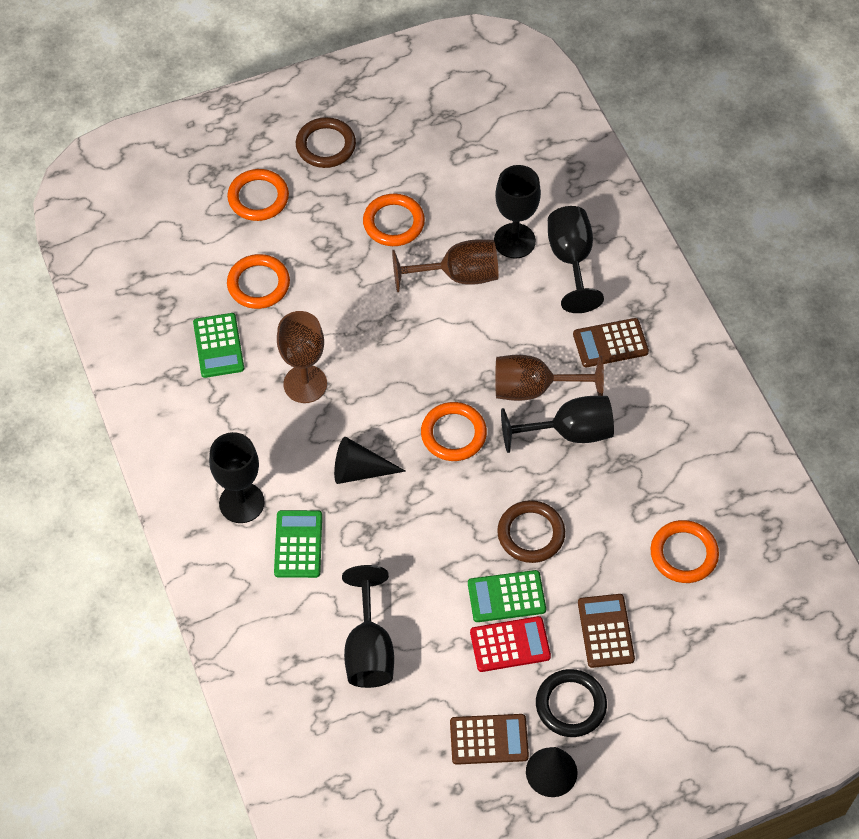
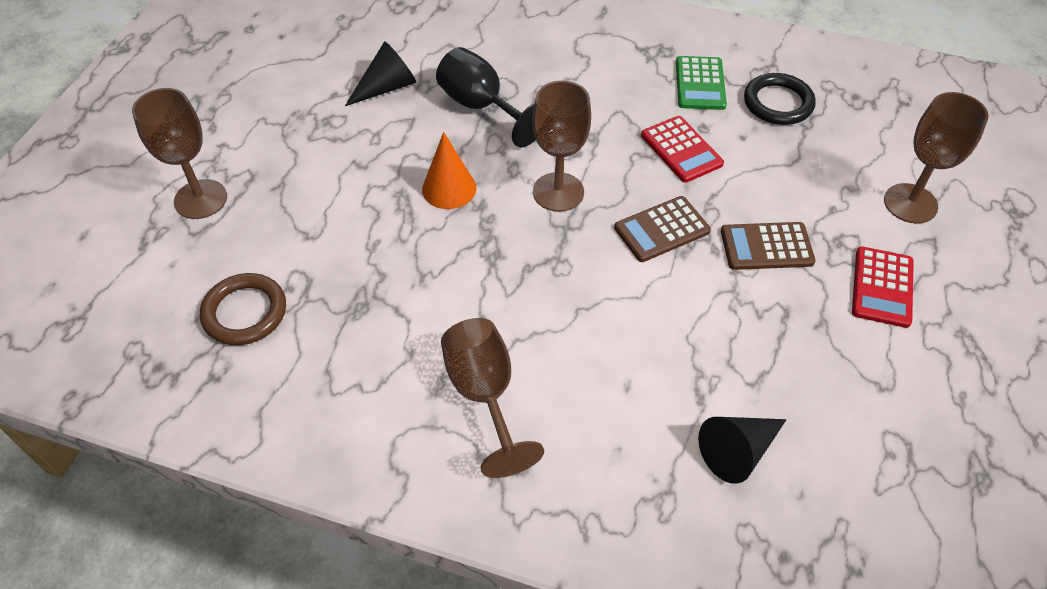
black goblet: [209,432,265,523] [342,565,394,688] [494,165,541,259] [501,396,614,453] [548,206,604,313] = 5 -> [436,47,536,147] = 1
brown calculator: [450,714,529,765] [573,318,649,367] [578,594,635,668] = 3 -> [614,196,711,262] [721,222,816,270] = 2
brown goblet: [277,311,327,403] [392,239,498,292] [495,355,604,401] = 3 -> [132,88,227,219] [441,318,544,478] [532,81,591,212] [884,92,989,224] = 4
brown ring: [296,117,356,168] [497,500,565,563] = 2 -> [200,273,286,345] = 1
green calculator: [193,313,244,378] [274,510,322,578] [468,570,546,622] = 3 -> [676,56,727,110] = 1
orange cone: none = 0 -> [422,132,476,209] = 1
orange ring: [227,169,289,221] [227,254,290,309] [363,194,425,246] [421,402,487,461] [651,520,719,583] = 5 -> none = 0
red calculator: [470,616,551,672] = 1 -> [641,116,724,183] [852,246,914,328] = 2

